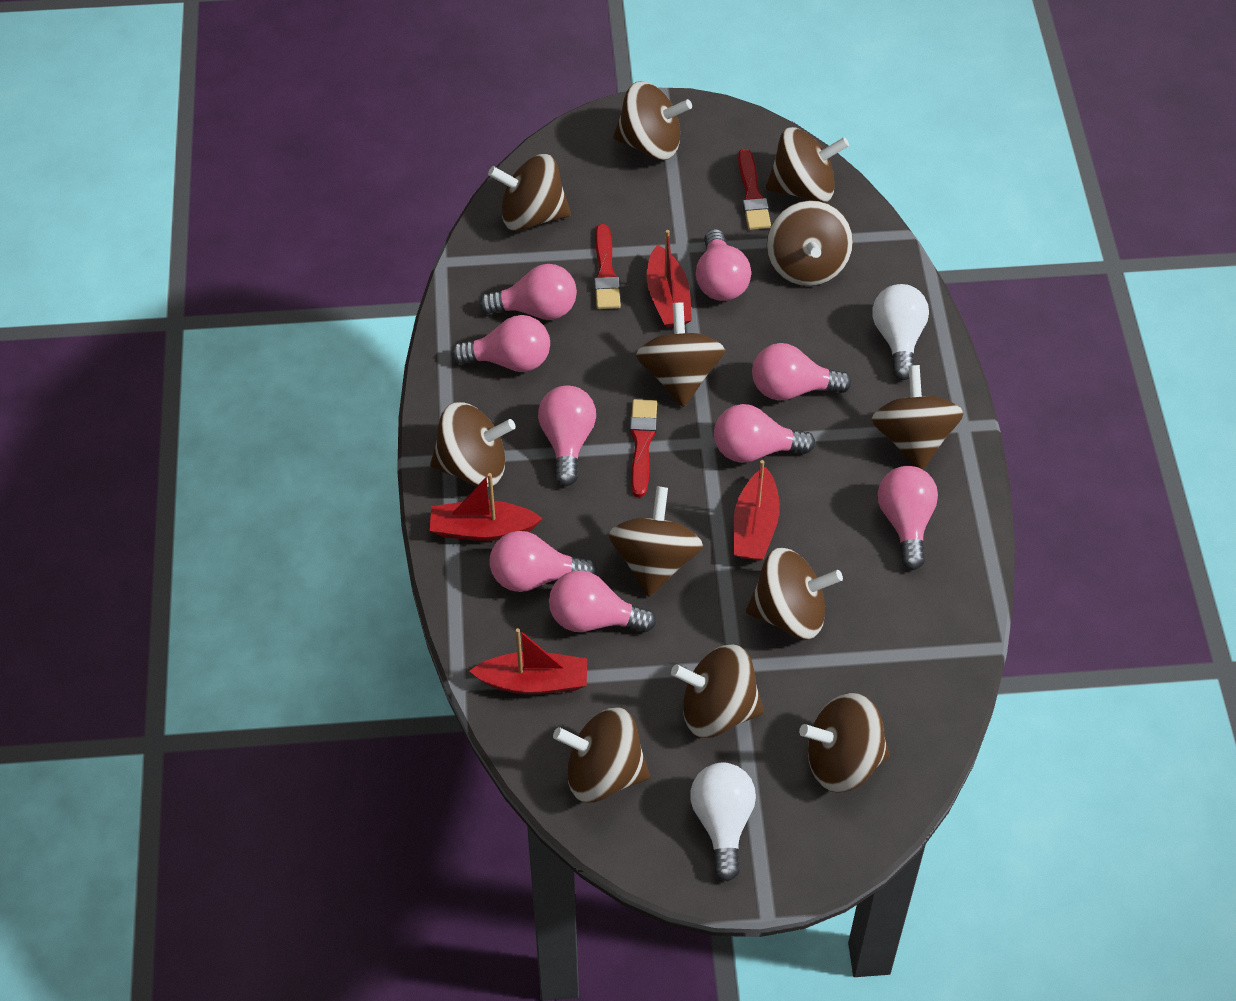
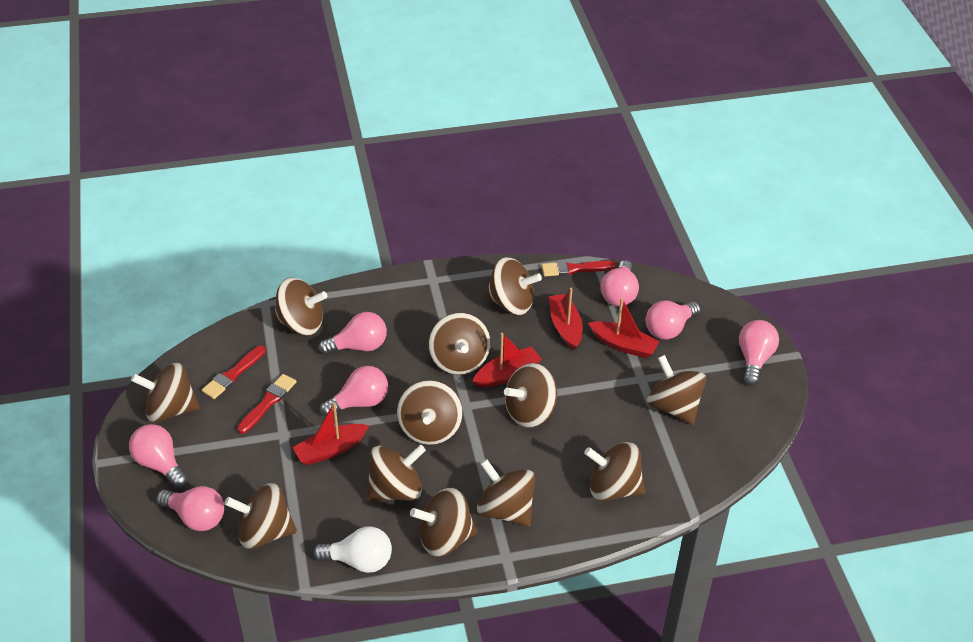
pink light bulb: [451,315,550,372] [479,264,577,320] [489,531,597,592] [538,385,596,486] [549,571,656,632] [696,229,751,301] [714,404,815,463] [752,343,852,401] [878,466,938,570] = 9 -> [129,424,188,488] [157,486,224,531] [318,312,387,355] [320,366,388,416] [601,260,639,306] [646,301,700,340] [739,320,779,385] = 7
white light bulb: [690,763,756,881] [873,284,929,380] = 2 -> [313,526,392,573] = 1

